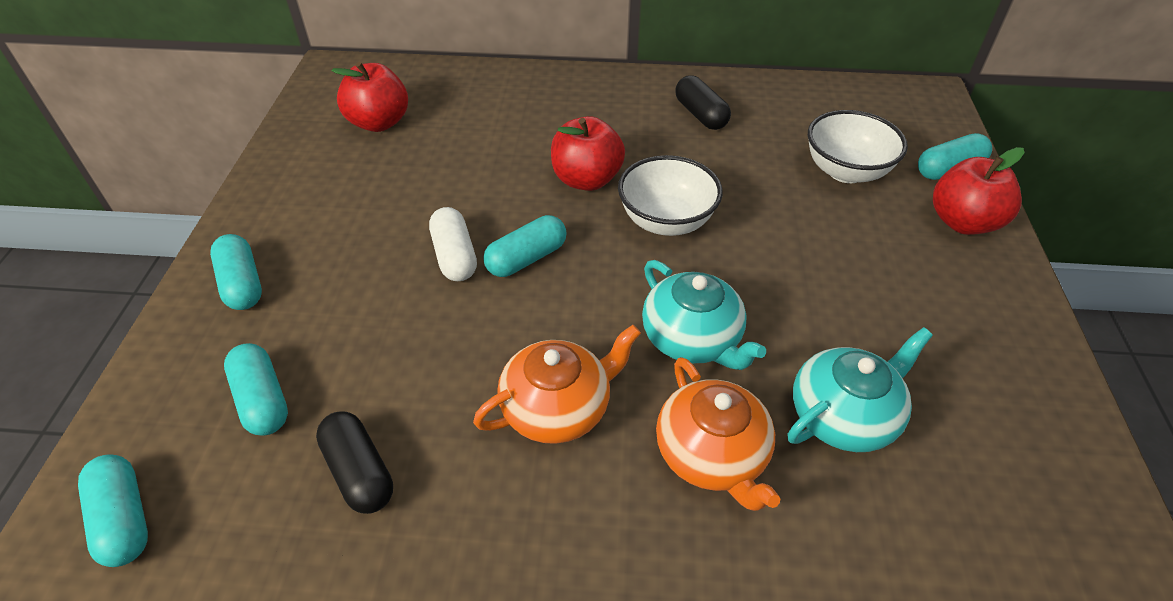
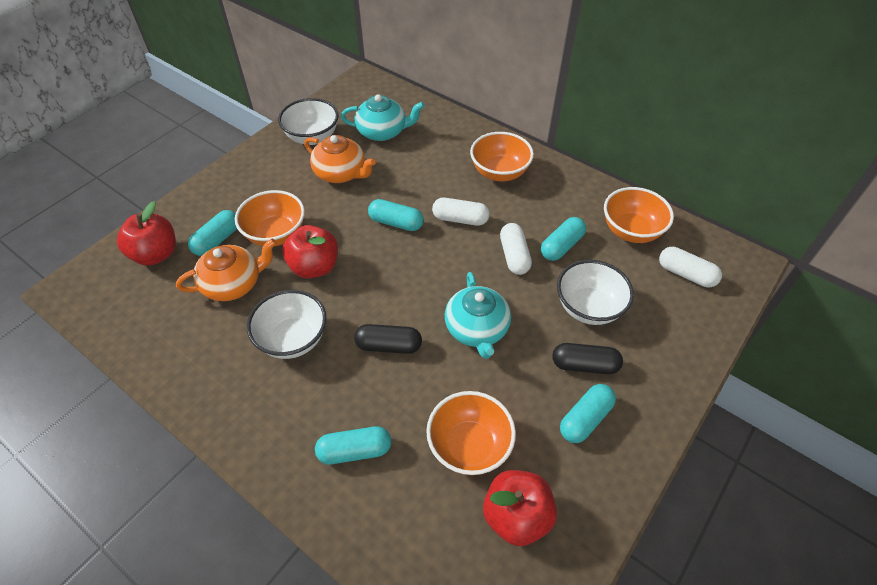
orange bowl: none = 0 -> [235,190,305,246] [426,391,516,475] [470,132,534,181] [604,187,674,243] = 4
white bowl: [618,155,723,236] [808,110,908,183] = 2 -> [247,290,327,359] [278,98,339,145] [557,260,634,325] = 3
white capsule: [429,207,477,281] = 1 -> [432,198,490,226] [500,223,532,275] [659,247,722,287] = 3

